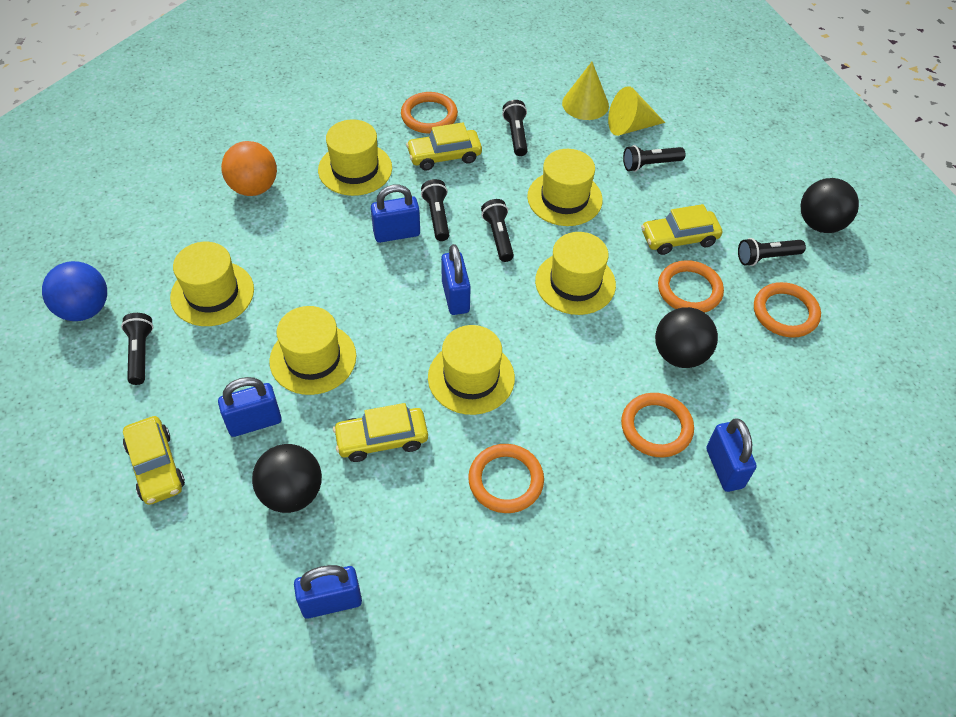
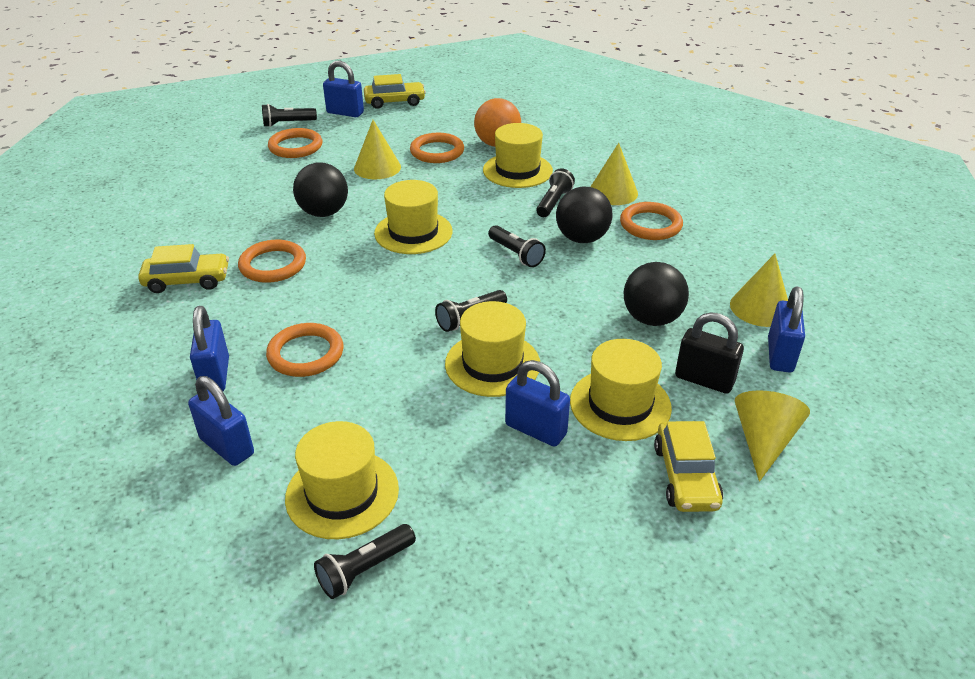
black flashlight: [121,313,153,385] [421,179,449,241] [481,199,514,262] [502,100,528,156] [623,145,685,172] [738,238,806,266] = 6 -> [262,104,317,127] [314,524,416,599] [435,290,507,332] [488,225,546,267] [536,168,575,217] = 5
black padlock: none = 0 -> [675,312,744,394] = 1
blue ball: [42,261,107,321] = 1 -> none = 0
yellow car: [123,416,185,505] [333,403,428,462] [406,122,482,170] [641,204,722,255] = 4 -> [138,244,229,293] [364,74,426,109] [654,421,723,512] = 3
yellow cone: [562,62,609,120] [608,86,665,136] = 2 -> [354,120,401,179] [590,143,638,205] [730,254,788,327] [734,391,810,482] = 4
yellow hat: [170,242,254,326] [269,306,356,395] [318,119,392,196] [428,325,515,415] [527,149,603,226] [535,232,616,315] = 6 -> [285,421,399,539] [374,180,453,254] [445,301,540,397] [483,123,553,188] [570,339,672,441] = 5

